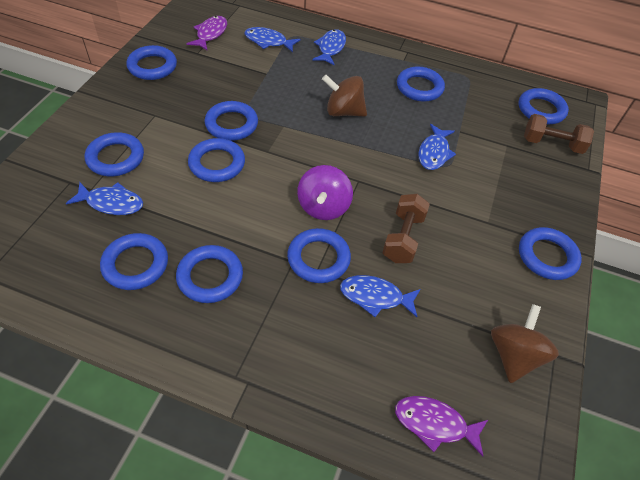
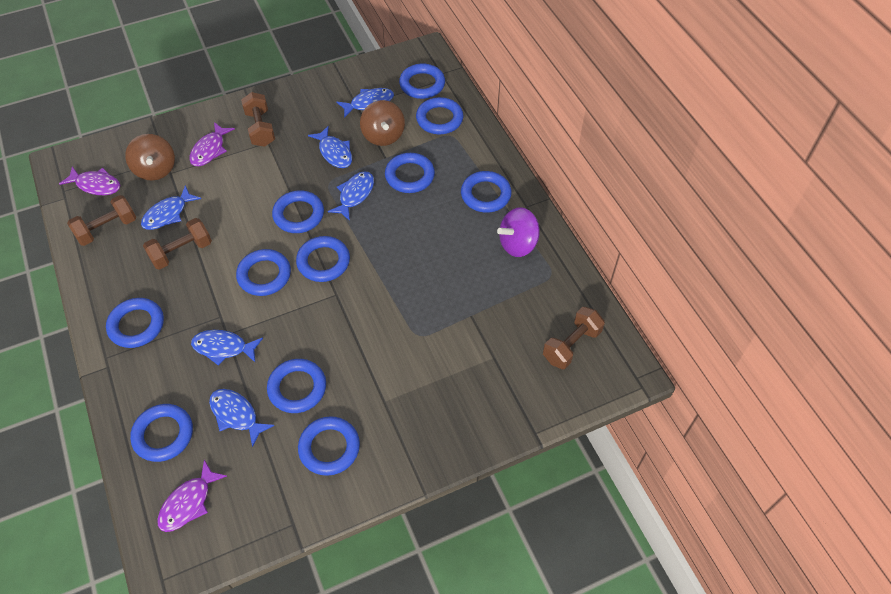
blue fish: [66,182,143,215] [244,27,301,52] [312,29,346,65] [340,275,421,317] [418,124,456,170] = 5 -> [141,185,201,230] [191,330,263,366] [209,389,274,447] [308,126,352,168] [328,171,374,221] [337,88,394,118] = 6
blue ring: [85,132,144,176] [100,233,168,290] [126,45,177,80] [176,245,243,303] [188,138,245,182] [205,101,258,141] [287,228,351,283] [397,67,445,102] [519,88,569,124] [519,227,582,280] = 10 -> [106,298,164,348] [130,404,193,462] [236,249,291,296] [267,359,326,413] [272,190,324,233] [296,236,350,282] [298,416,360,476] [385,153,435,193] [399,64,445,99] [416,97,463,134] [461,171,512,213] = 11
brown dumbbell: [382,194,430,263] [524,114,594,154] = 2 -> [67,195,136,246] [143,218,212,270] [241,92,275,147] [543,307,605,369] = 4
purple fish: [187,16,227,50] [395,396,488,457] = 2 -> [59,166,121,195] [157,460,227,532] [189,122,235,166] = 3

